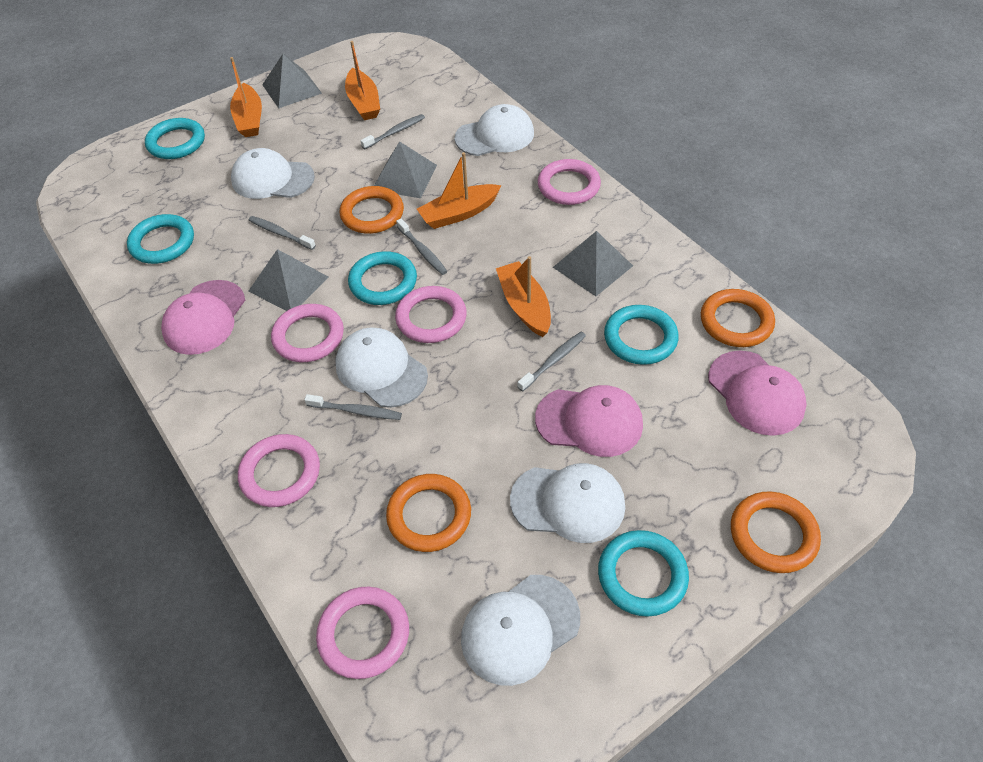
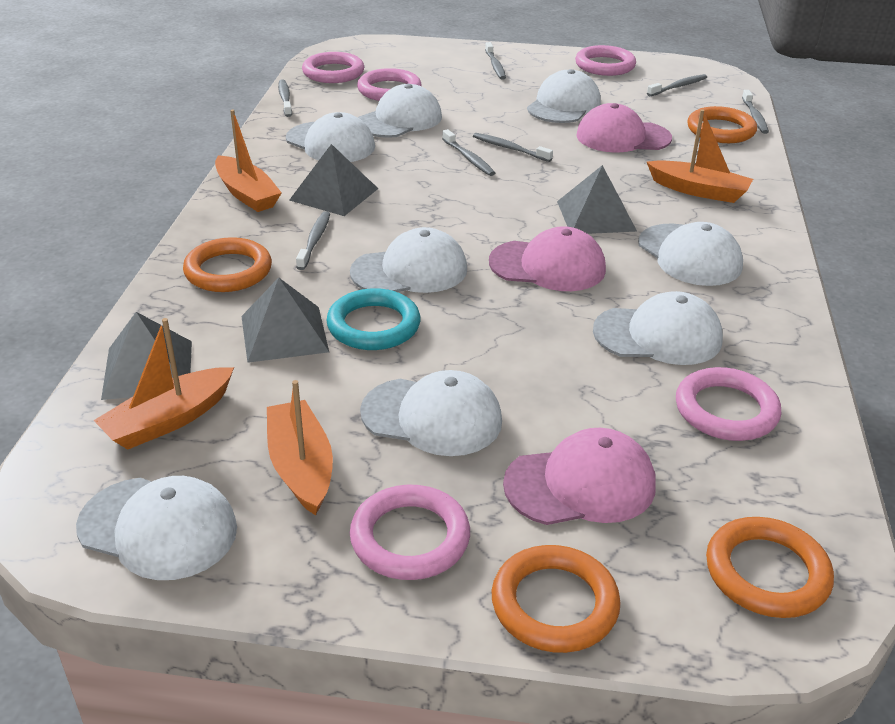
grey toothbrush: [249,216,316,250] [304,394,402,420] [360,114,425,149] [396,219,447,275] [518,332,586,392] = 5 -> [278,79,292,117] [296,211,330,270] [442,129,495,176] [473,133,553,162] [485,42,506,80] [647,74,707,96] [742,90,769,134] = 7
turquoise ring: [127,214,194,264] [145,118,205,159] [348,251,417,305] [598,530,689,617] [604,305,679,365] = 5 -> [326,288,421,350] = 1
white cap: [231,148,315,199] [335,327,428,408] [454,104,534,156] [461,575,580,686] [510,463,625,543] = 5 -> [76,476,237,580] [286,112,375,162] [350,227,467,293] [358,84,442,138] [360,370,502,456] [527,69,601,123] [593,291,723,365] [638,222,743,286] = 8

